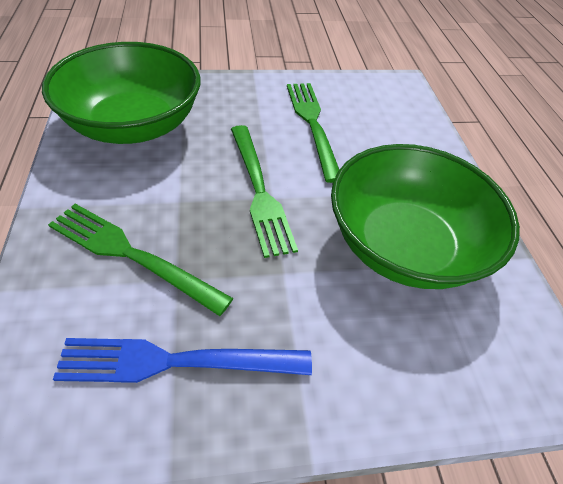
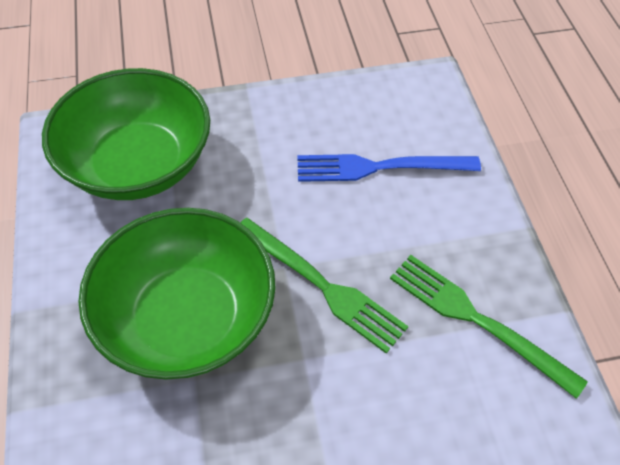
green fork: [48,204,233,316] [231,125,298,258] [287,83,339,183] = 3 -> [240,218,408,353] [390,255,588,399] = 2

